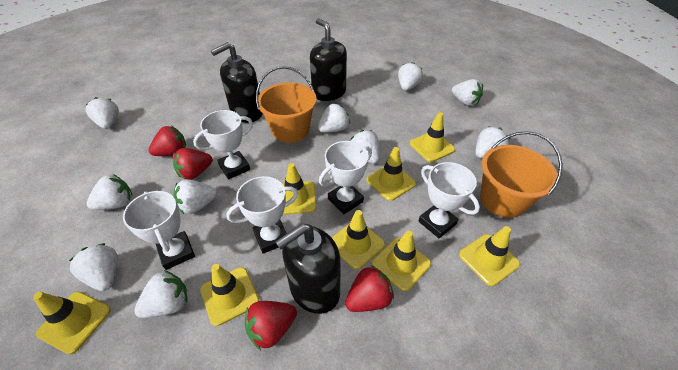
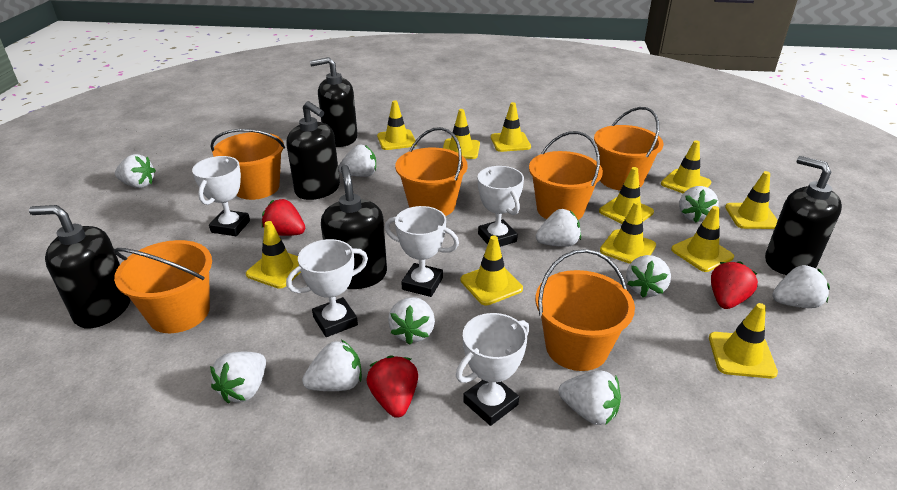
black soap dispenser: [211,42,262,123] [275,223,340,314] [310,19,347,101] = 3 -> [29,205,131,328] [286,101,340,200] [310,57,358,147] [321,165,387,289] [765,156,842,275] = 5
orange bucket: [256,66,317,143] [480,131,563,218] = 2 -> [114,240,212,333] [211,129,285,200] [395,127,468,216] [529,131,603,220] [536,249,635,371] [594,107,664,190] = 6
red strawberry: [149,126,186,156] [173,148,213,180] [245,301,297,350] [345,265,394,312] = 4 -> [262,199,305,236] [366,355,418,418] [711,261,758,309] = 3
yellow traffic cone: [33,291,111,355] [200,264,259,326] [282,163,316,215] [331,210,385,269] [367,147,416,201] [372,230,431,291] [410,112,455,162] [459,226,520,286] = 8 -> [246,221,301,289] [377,100,417,150] [443,109,480,159] [461,236,523,305] [491,102,531,152] [599,167,654,224] [600,201,656,264] [661,140,711,193] [671,206,734,272] [709,303,778,379] [725,171,778,229] = 11

